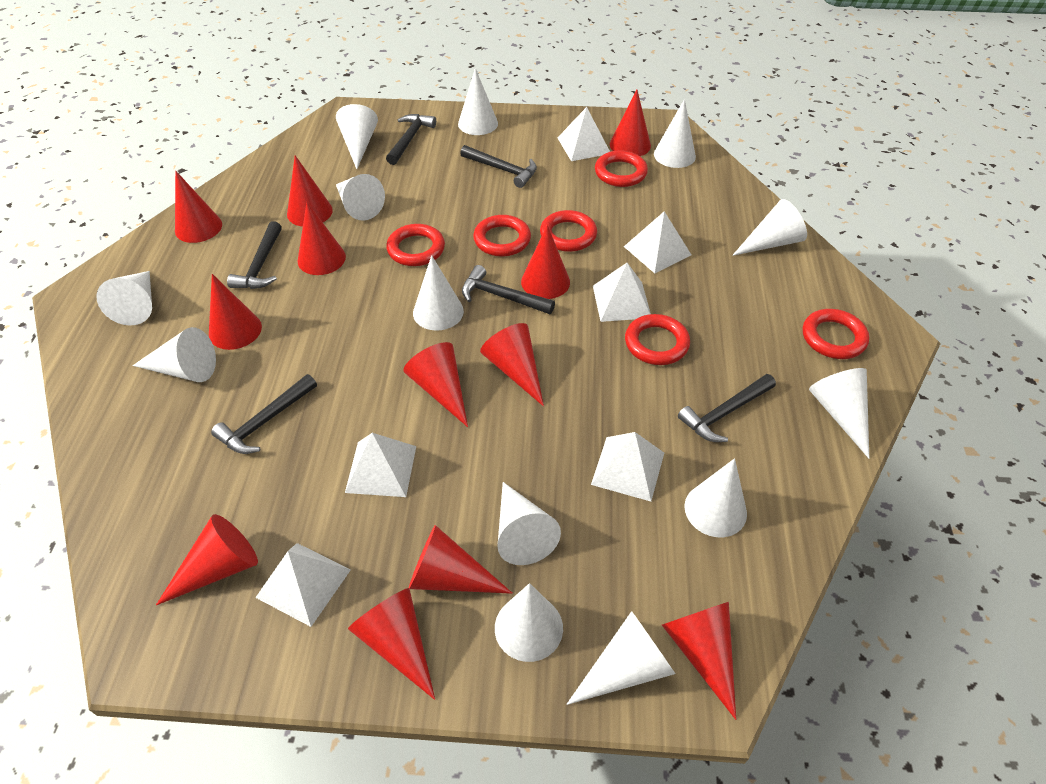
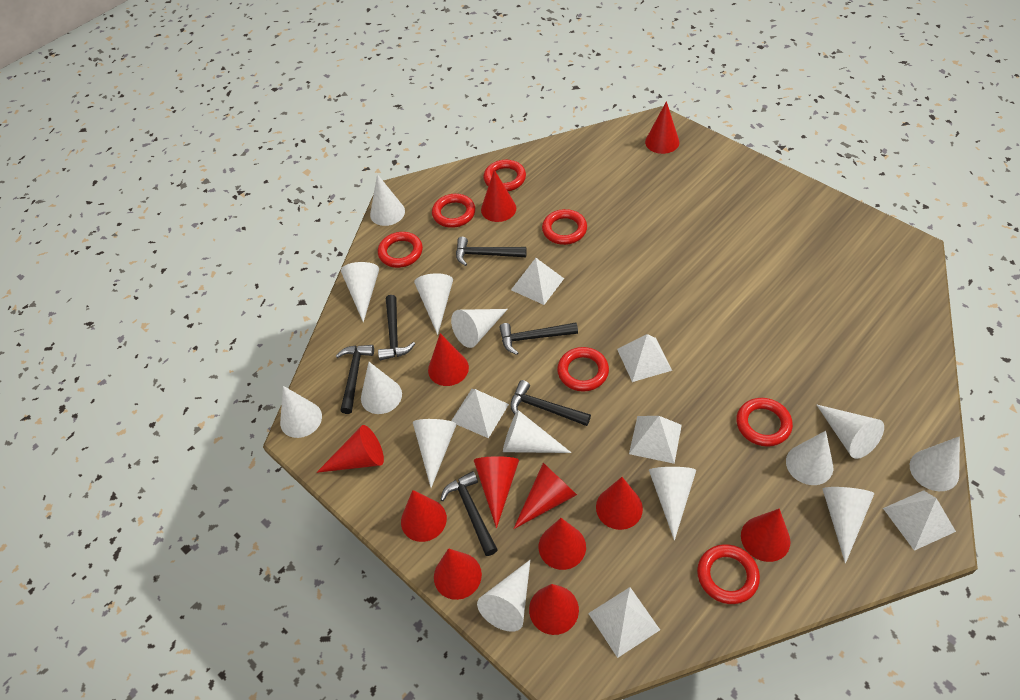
red ring: [386,224,445,266] [473,215,531,257] [540,210,597,252] [595,150,648,187] [625,314,690,365] [803,309,869,359] = 6 -> [378,232,423,268] [432,194,475,228] [484,160,526,191] [542,209,587,245] [557,347,609,391] [697,544,760,604] [736,398,793,447] = 7
white cone: [96,271,152,326] [132,327,216,382] [336,104,378,169] [336,174,385,221] [413,255,464,331] [458,68,498,135] [495,583,563,662] [497,482,561,565] [566,611,675,705] [654,99,696,168] [684,458,747,537] [732,199,807,256] [809,368,869,459] = 13 -> [280,386,322,438] [341,262,379,322] [361,362,402,414] [370,174,405,226] [413,419,457,488] [414,273,453,335] [451,309,508,348] [477,560,530,632] [503,410,571,453] [649,467,696,540] [786,431,833,485] [816,404,884,459] [823,487,875,564] [910,436,960,491] = 14

